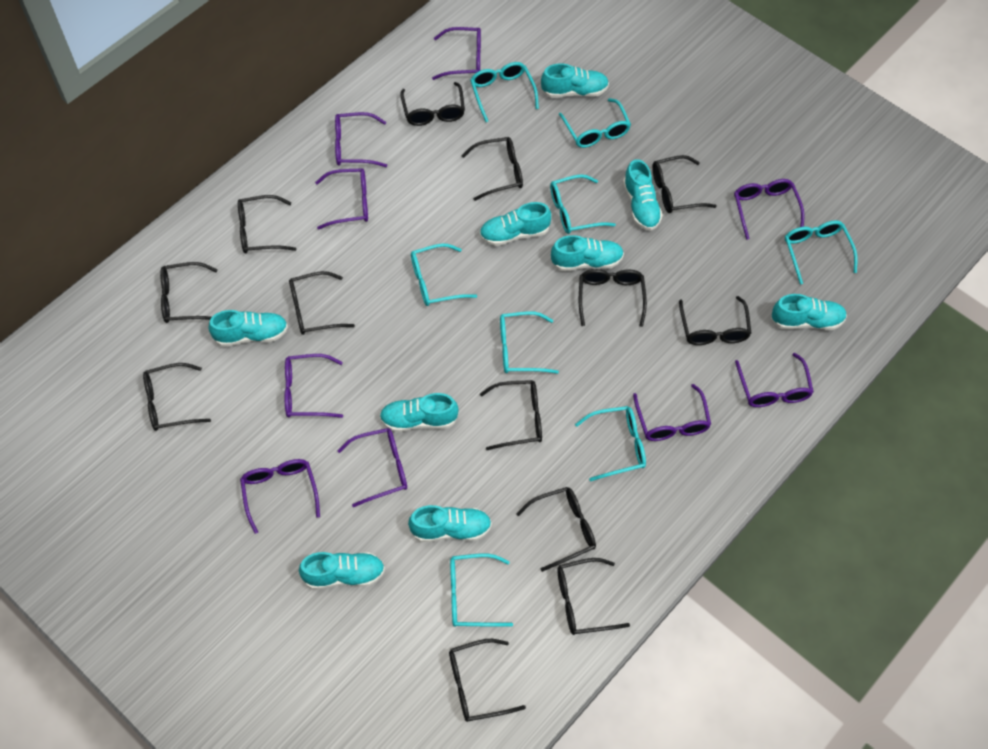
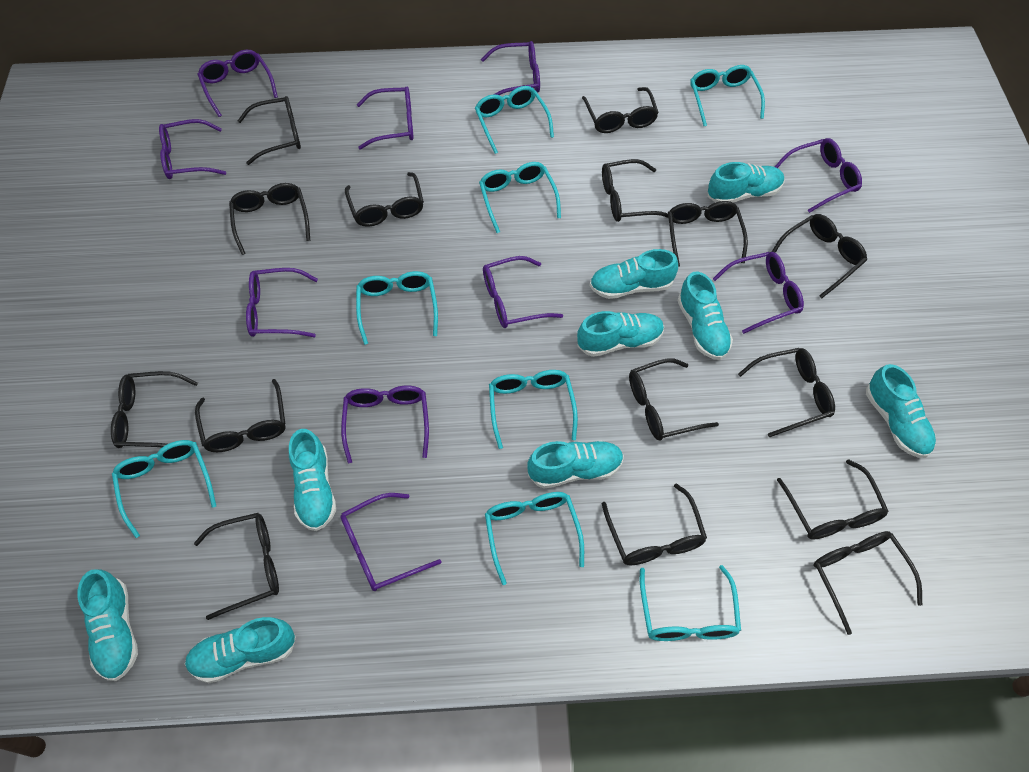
black glasses: [143,363,211,431] [160,262,217,323] [238,195,296,253] [289,271,355,335] [400,82,465,126] [449,639,526,722] [461,137,523,201] [480,380,542,450] [516,487,596,572] [557,558,630,635] [579,269,647,327] [652,155,717,213] [679,296,751,345] = 13 -> [111,371,198,448] [194,513,279,620] [195,379,286,452] [229,183,310,255] [238,96,301,165] [345,172,424,227] [582,87,659,133] [602,159,668,222] [602,483,707,565] [629,358,719,440] [668,201,748,267] [738,348,835,438] [772,214,867,298] [777,459,889,540] [813,531,922,635] = 15
purple glasses: [240,459,320,534] [285,354,343,418] [315,168,368,230] [335,112,387,167] [337,428,407,507] [432,27,481,80] [633,384,711,441] [734,179,804,240] [735,353,814,407] = 9 -> [159,119,226,179] [197,50,278,117] [246,268,318,337] [340,493,442,591] [341,386,429,463] [357,87,414,149] [481,41,540,95] [483,256,563,328] [713,252,804,334] [775,138,862,213] = 10

